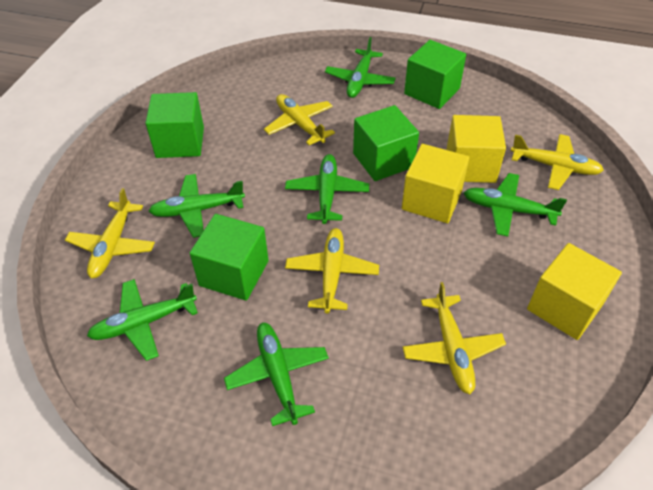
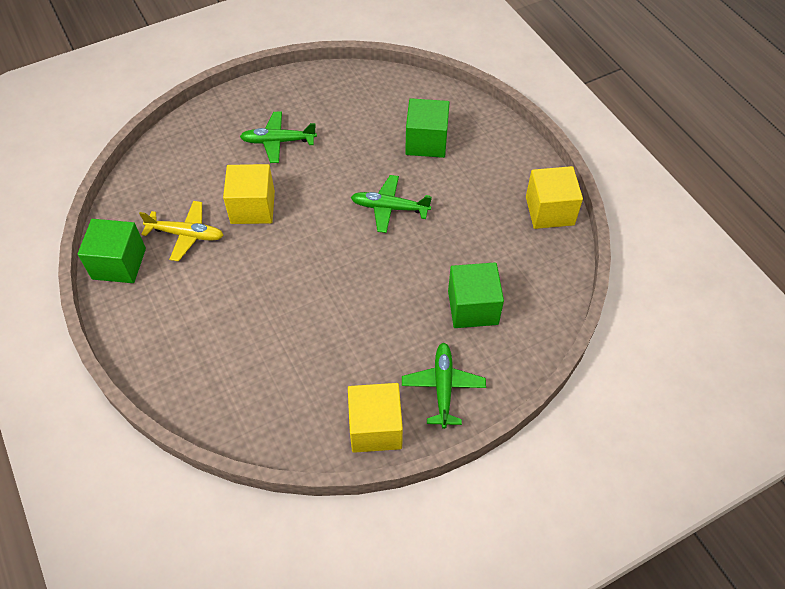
green cube: [145,92,204,158] [190,214,269,301] [353,105,419,181] [404,40,466,109] = 4 -> [78,219,146,283] [405,98,450,158] [448,262,504,328] = 3
green plane: [87,279,198,361] [149,174,245,238] [224,323,329,426] [285,154,369,224] [325,37,396,98] [464,173,567,237] = 6 -> [240,112,317,163] [351,175,432,233] [402,342,486,429] = 3
yellow plane: [65,188,155,278] [264,94,335,145] [285,228,379,313] [402,282,506,394] [511,134,604,190] = 5 -> [139,201,224,261] = 1

